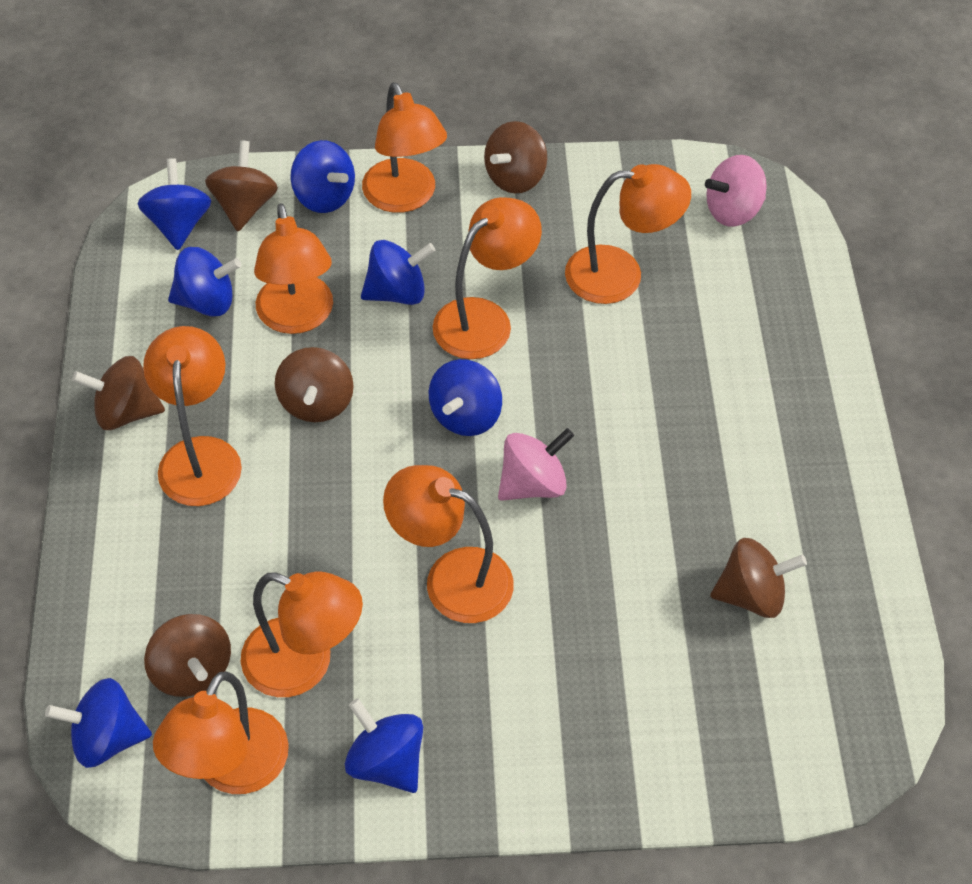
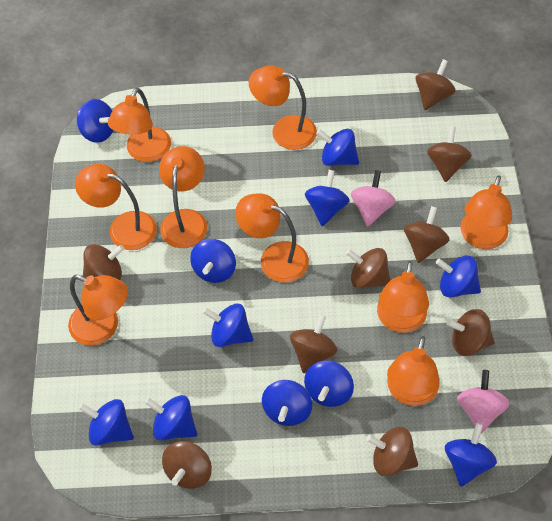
blue spinning top: [45,678,152,768] [137,158,211,250] [168,247,241,316] [291,140,355,213] [345,698,423,793] [361,240,436,305] [429,359,502,436] = 7 -> [77,99,113,143] [79,399,134,446] [145,395,197,441] [190,239,236,283] [203,303,253,347] [262,380,312,426] [304,360,354,407] [305,170,350,226] [316,129,359,166] [435,256,481,298] [445,423,497,487] = 11
brown spinning top: [72,356,165,430] [144,614,231,697] [205,141,278,231] [275,347,354,422] [484,121,547,193] [710,538,807,618] = 6 -> [83,244,124,280] [162,441,212,489] [290,314,337,373] [346,248,390,288] [366,427,418,476] [404,206,449,263] [416,59,455,110] [427,126,472,182] [446,309,495,356] = 9
orange lamp: [143,326,242,506] [153,672,289,794] [241,572,363,697] [254,203,333,334] [362,82,447,213] [383,465,514,623] [433,197,542,359] [565,164,691,304] = 8 -> [68,275,128,346] [75,164,157,250] [108,88,171,162] [159,146,207,248] [235,193,309,283] [249,65,317,150] [377,261,429,333] [387,336,440,406] [460,175,512,249] = 9

